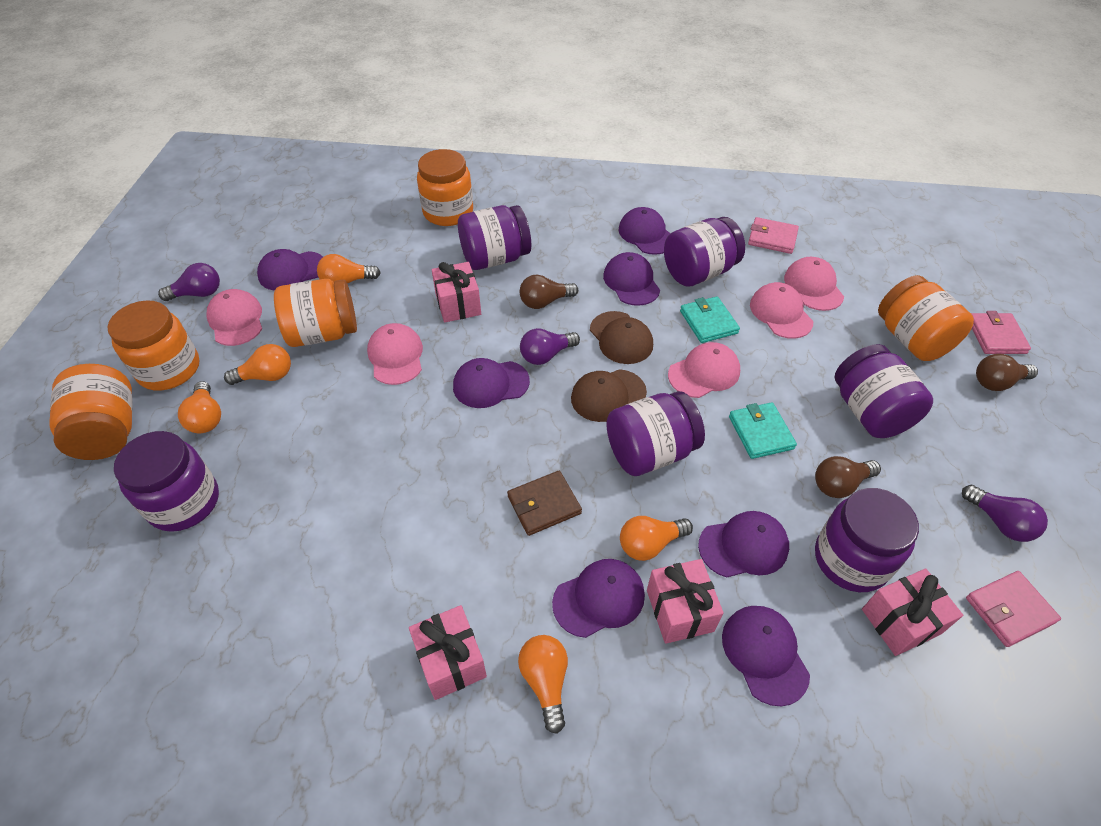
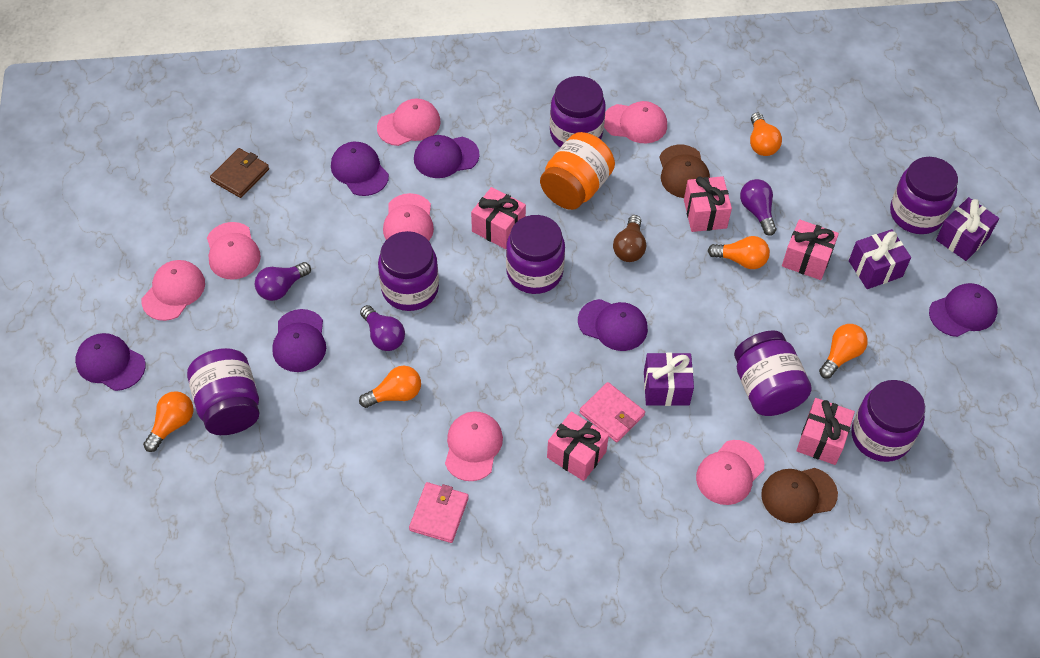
brown light bulb: [520,275,578,309] [815,456,881,498] [976,354,1038,391] = 3 -> [613,215,646,262] = 1
orange jar: [49,364,132,460] [107,300,200,391] [274,279,357,347] [417,149,473,226] [878,275,974,361] = 5 -> [540,132,615,210] = 1
pink cap: [206,289,262,346] [367,323,423,385] [668,342,740,398] [750,282,813,339] [784,257,844,311] = 5 -> [141,260,205,321] [207,222,261,280] [377,99,441,146] [383,193,434,241] [445,411,503,481] [604,101,667,143] [696,440,764,505] = 7
pink gift: [409,605,487,700] [432,262,481,323] [647,559,724,644] [862,568,963,656] = 4 -> [471,187,526,249] [547,412,609,481] [684,176,732,232] [782,219,839,280] [797,398,855,465] = 5
pink wallet: [748,217,799,254] [966,571,1061,647] [971,311,1031,354] = 3 -> [409,482,469,543] [579,382,645,442] = 2
purple cap: [257,249,323,291] [453,358,530,408] [552,559,645,638] [603,252,660,306] [619,207,671,255] [698,511,789,578] [722,606,810,706] = 7 -> [75,333,146,391] [272,309,326,372] [331,142,389,196] [414,135,480,178] [578,299,648,351] [929,283,998,337] = 6
purple gift: none = 0 -> [644,352,694,406] [849,229,911,289] [936,197,999,261] = 3
purple jar: [114,431,219,532] [458,205,531,270] [606,391,705,476] [664,217,745,286] [815,488,919,592] [835,344,933,438] = 6 -> [187,348,260,435] [378,231,439,311] [506,215,565,294] [550,76,606,147] [734,330,812,416] [851,380,925,462] [890,157,958,234] = 7
turquoise wallet: [680,296,740,343] [729,402,797,459] = 2 -> none = 0

